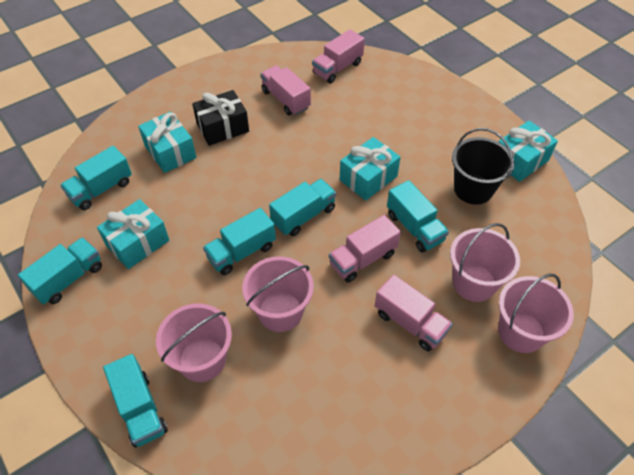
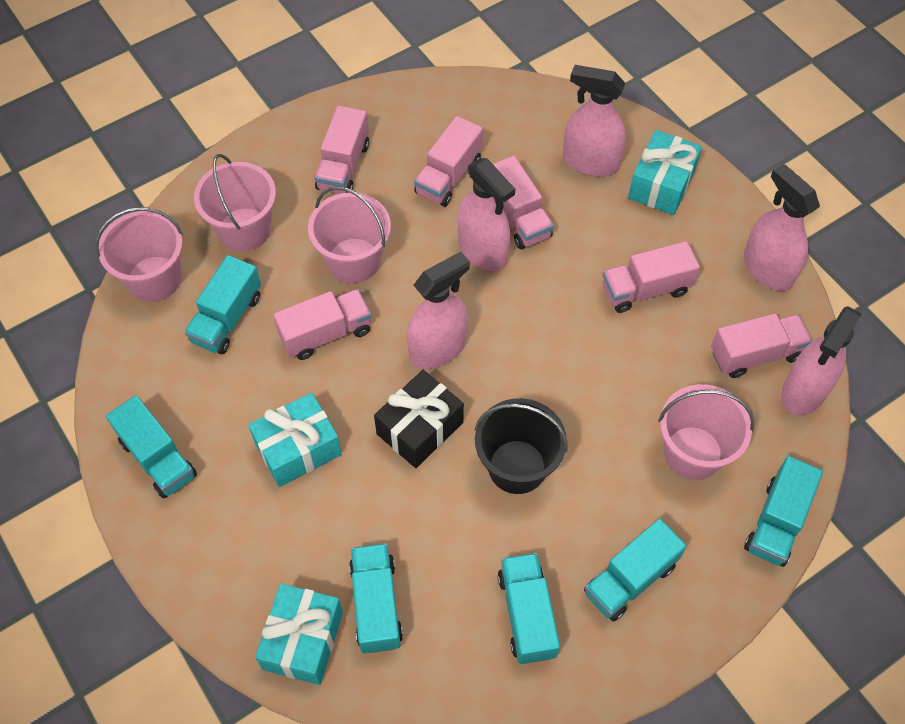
pink spray bottle: none = 0 -> [407,252,470,369] [457,158,515,271] [563,65,626,177] [744,164,820,291] [781,306,862,416] = 5
pink truck: [261,65,311,116] [312,29,365,83] [329,215,401,283] [375,275,453,351] = 4 -> [273,289,372,360] [314,105,369,194] [414,116,483,207] [493,156,554,249] [603,241,700,313] [711,313,812,378] = 6
turquoise gift: [97,199,169,269] [138,111,197,173] [340,137,401,201] [499,121,558,182] = 4 -> [248,393,342,487] [255,583,343,685] [628,130,702,215] = 3

